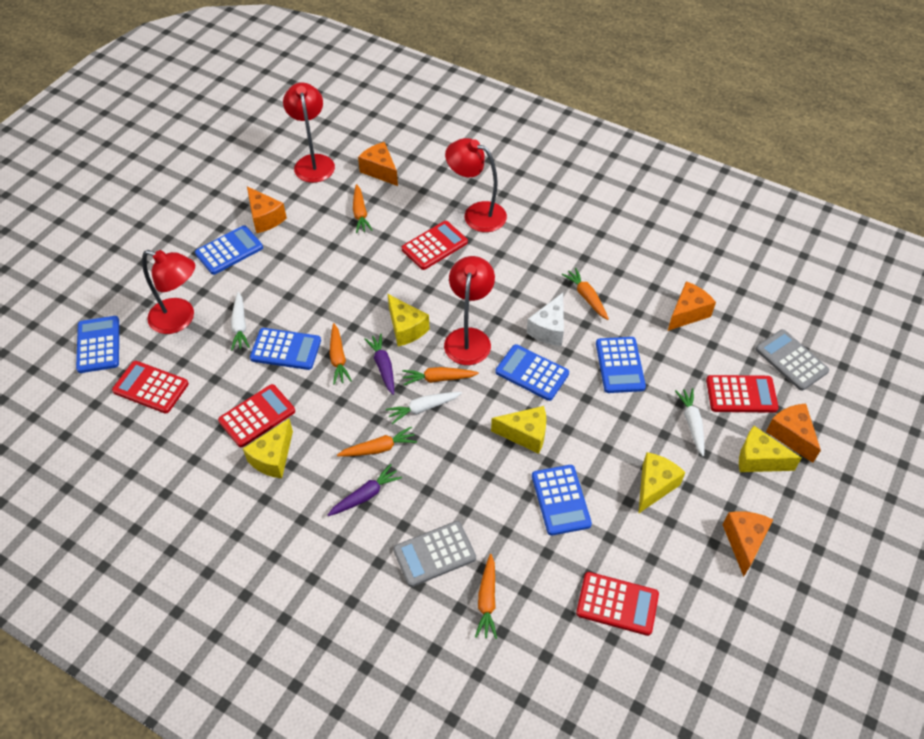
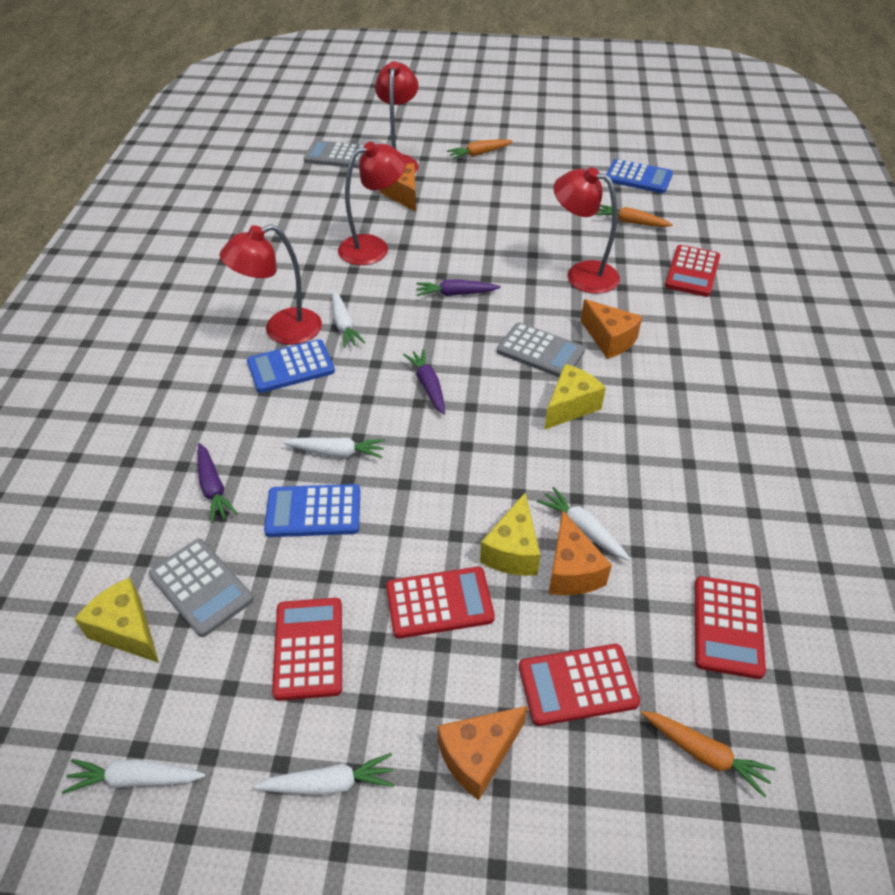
blue calculator: [76,316,119,373] [195,225,263,275] [250,328,321,370] [495,344,569,401] [532,465,592,536] [596,337,646,393] = 6 -> [247,339,335,393] [264,484,360,537] [606,159,673,193] = 3
grey calculator: [393,521,476,587] [756,329,829,391] = 2 -> [149,539,254,637] [304,140,364,168] [497,322,585,377] = 3
orange carrot: [330,323,352,385] [337,426,417,457] [353,184,373,233] [402,367,479,385] [475,554,497,639] [562,268,609,320] = 6 -> [447,139,513,159] [595,205,673,227] [641,711,776,798] = 3
orange cheese: [247,186,287,233] [358,142,398,186] [668,281,716,331] [722,511,773,577] [766,404,821,463] = 5 -> [380,163,416,212] [438,706,528,800] [548,511,612,595] [581,299,643,359] = 4
purple carrot: [328,464,402,516] [364,334,394,395] = 2 -> [198,443,238,523] [403,349,445,414] [416,279,501,296] = 3
white carrot: [231,292,250,350] [386,392,462,424] [675,388,705,456] = 3 -> [62,759,205,794] [254,753,395,795] [283,437,385,459] [332,291,365,348] [537,487,630,561] = 5
white cheese: [527,293,564,346] = 1 -> none = 0
yellow cheese: [243,419,293,478] [388,294,430,346] [491,406,546,454] [638,452,685,514] [739,426,802,472] = 5 -> [74,577,159,663] [480,493,540,576] [544,364,606,430] = 3

